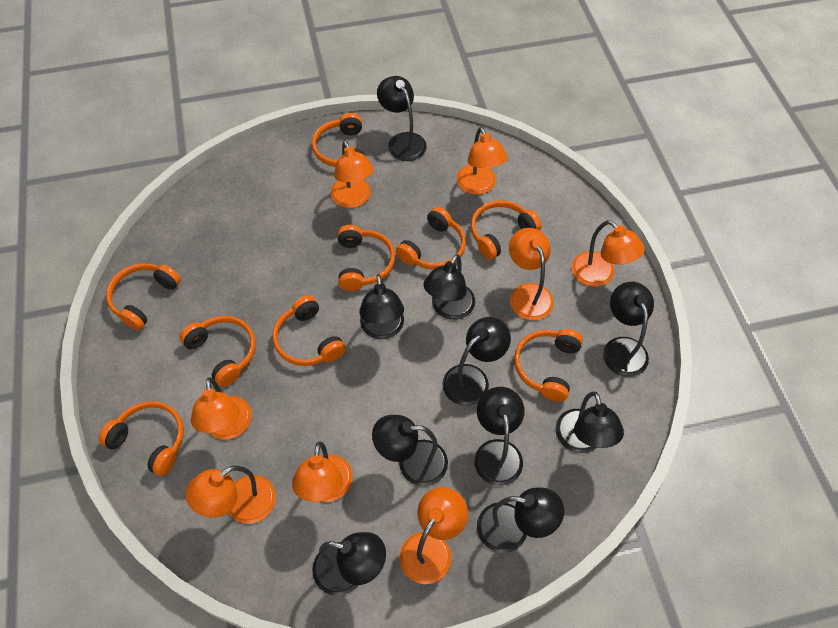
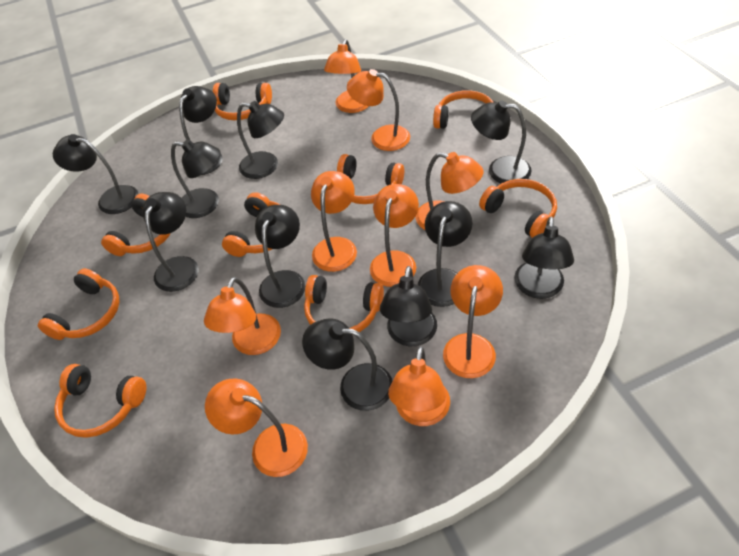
black lamp: [312,532,386,596] [359,274,404,339] [372,415,448,486] [377,76,427,161] [423,254,475,320] [443,317,511,406] [474,387,525,486] [477,487,564,553] [555,391,624,453] [603,282,654,377] = 10 -> [53,134,138,214] [142,192,199,292] [171,139,220,218] [179,86,223,175] [237,101,284,179] [255,205,305,308] [302,318,392,411] [380,266,437,346] [418,201,472,307] [471,100,532,184] [514,217,574,299] = 11
orange lamp: [185,466,276,524] [191,377,252,440] [292,442,353,502] [331,140,374,208] [400,487,468,584] [456,126,507,195] [509,228,554,320] [571,220,645,287] = 8 -> [204,277,281,355] [205,379,308,477] [311,171,357,272] [324,39,369,113] [347,69,410,151] [370,184,419,287] [388,346,450,426] [416,152,484,230] [443,265,503,378] = 9

